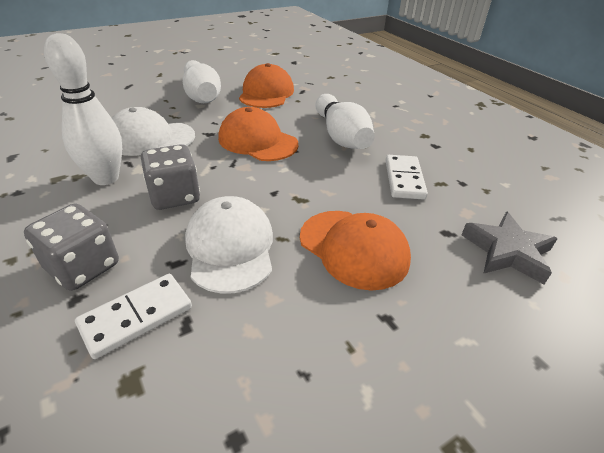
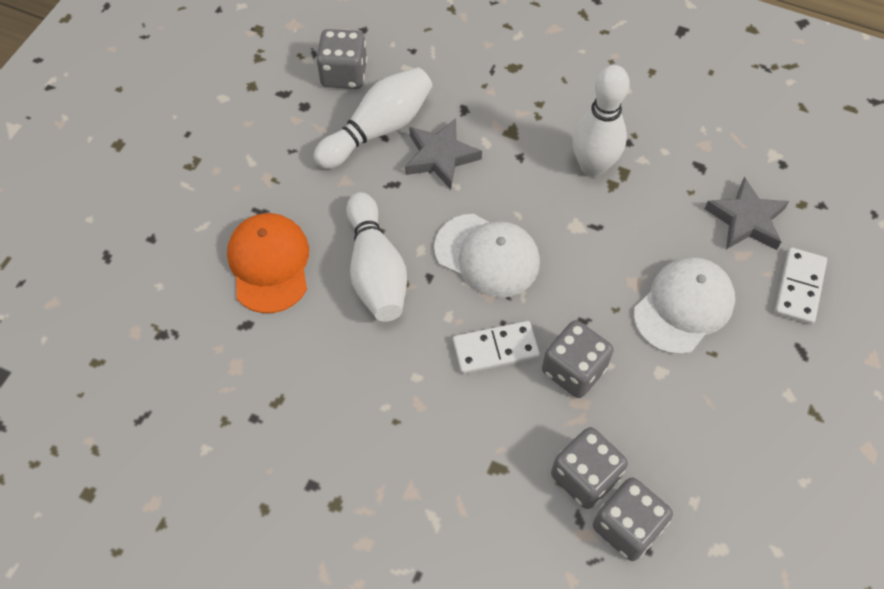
grey dice: [24,204,119,291] [141,144,200,210] = 2 -> [316,29,367,89] [542,320,614,398] [551,427,628,509] [593,478,673,561] = 4
grey star: [462,211,558,284] = 1 -> [405,118,482,190] [705,177,789,250] = 2
orange cap: [218,107,298,161] [239,63,294,108] [300,211,411,291] = 3 -> [227,213,309,313] = 1

